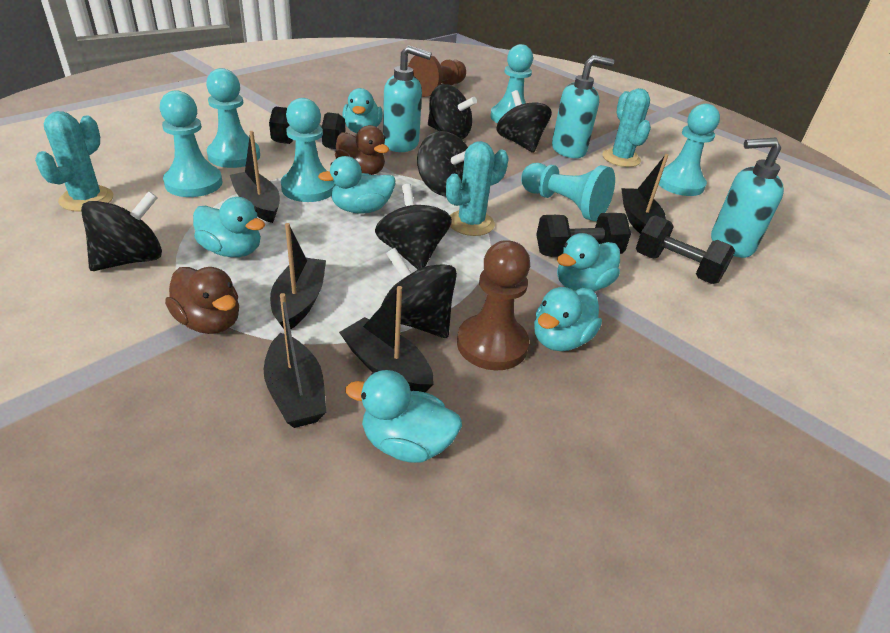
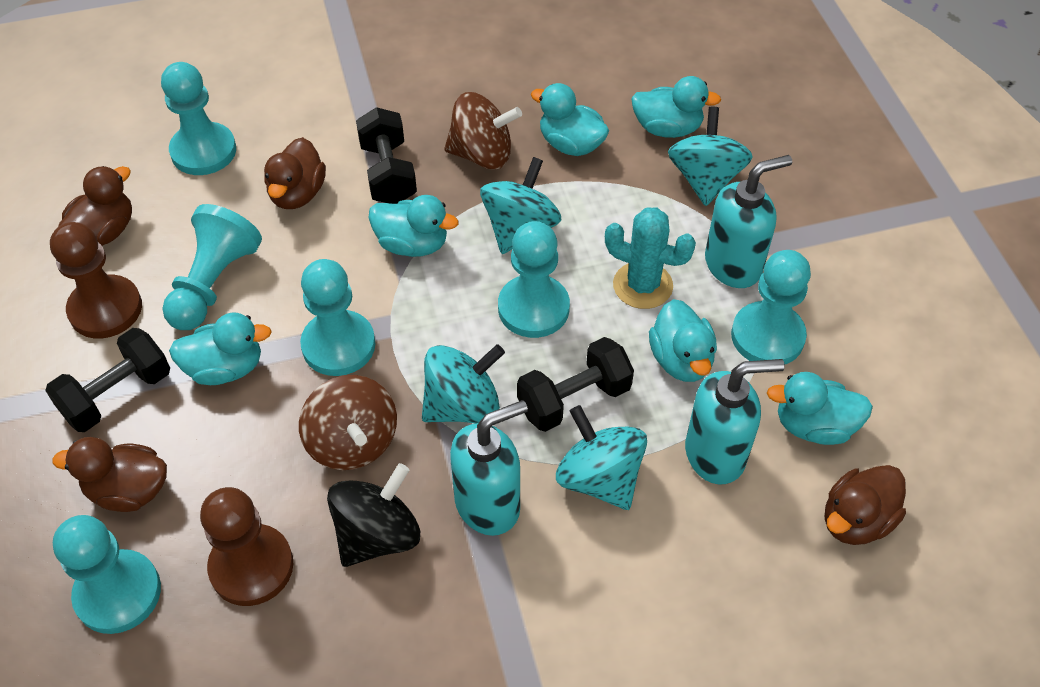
black boat: [230,131,280,223] [264,293,326,428] [270,223,326,329] [339,286,434,393] [621,154,669,234] = 5 -> none = 0
black spinning top: [81,191,162,271] [375,184,452,270] [381,248,457,338] [417,131,468,197] [428,84,477,139] [496,90,551,153] = 6 -> [327,463,420,567] = 1
brown duck: [165,267,239,334] [335,125,389,175] = 2 -> [52,437,167,512] [58,166,132,246] [264,137,326,209] [825,465,906,545] = 4
brown spinning top: none = 0 -> [299,375,397,470] [444,92,522,170] = 2
turquoise cactus: [35,111,113,212] [446,141,509,236] [602,88,651,167] = 3 -> [605,207,696,309] = 1
turquoise spinning top: none = 0 -> [422,344,505,424] [480,157,561,254] [556,405,647,510] [668,107,753,206] = 4

